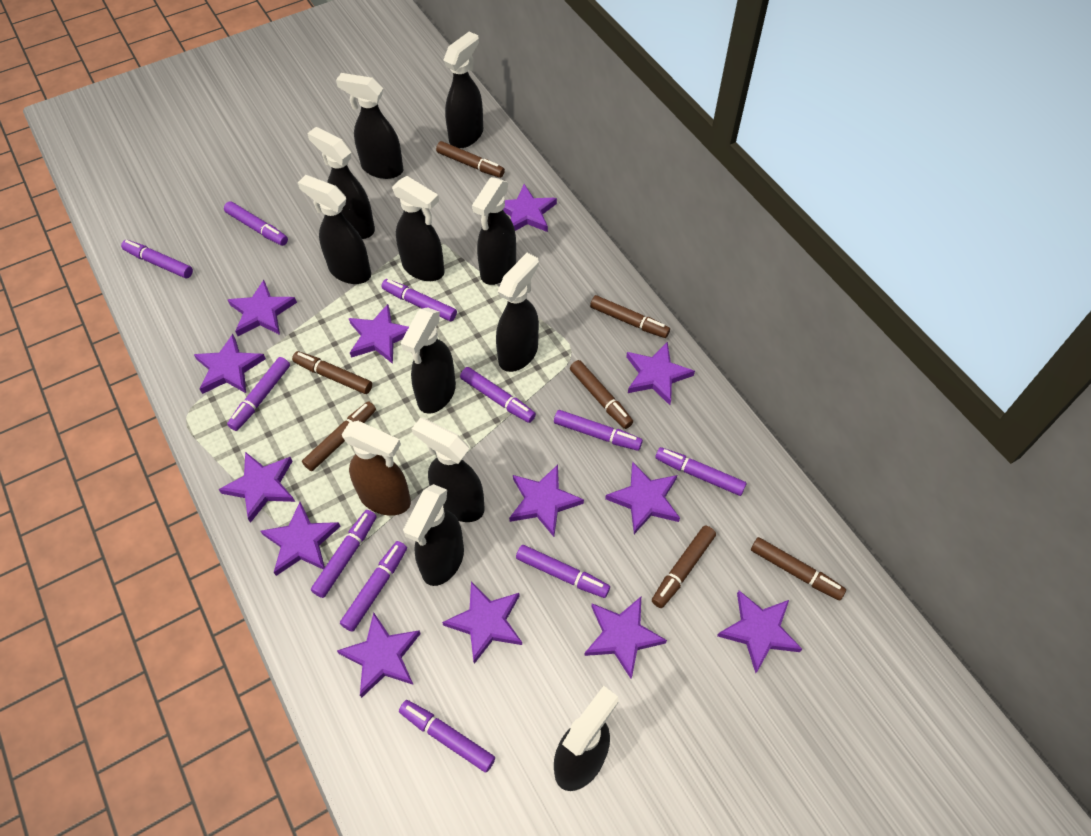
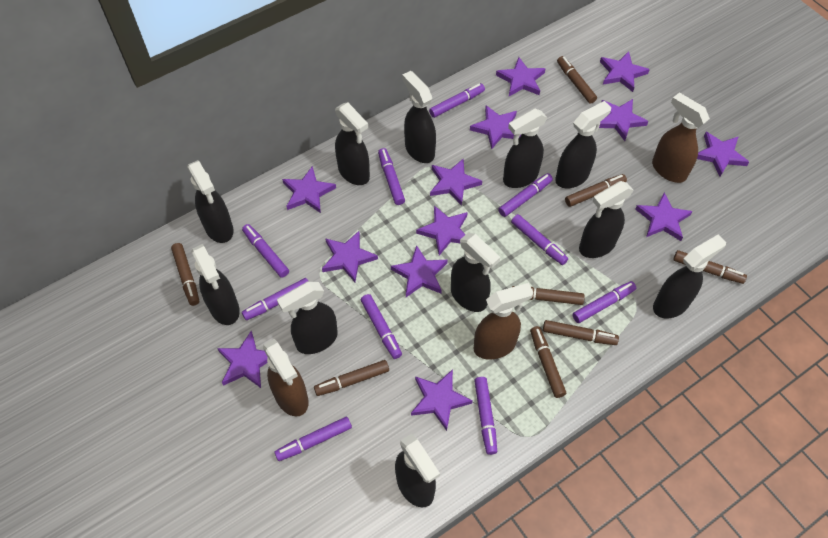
brown marker: [292,351,372,394] [302,401,376,471] [436,141,505,178] [570,360,633,429] [590,295,670,338] [652,526,716,608] [751,537,846,600] = 7 -> [171,243,199,306] [314,360,389,396] [512,286,585,305] [530,326,566,398] [543,320,619,345] [557,56,597,104] [565,174,627,207] [673,250,747,284] = 8
brown spray bottle: [342,421,411,516] = 1 -> [263,339,309,416] [474,283,534,360] [652,92,710,183] = 3
purple marker: [121,240,193,278] [224,201,288,246] [227,357,290,431] [311,510,376,598] [340,541,407,632] [382,279,457,321] [399,700,495,773] [460,367,536,423] [516,545,610,598] [554,410,643,451] [655,447,746,496] = 11 -> [242,224,289,278] [242,278,309,320] [274,417,352,461] [361,294,402,359] [378,148,405,205] [429,83,485,118] [474,377,497,455] [498,173,553,217] [511,214,568,265] [572,281,636,323] = 10

